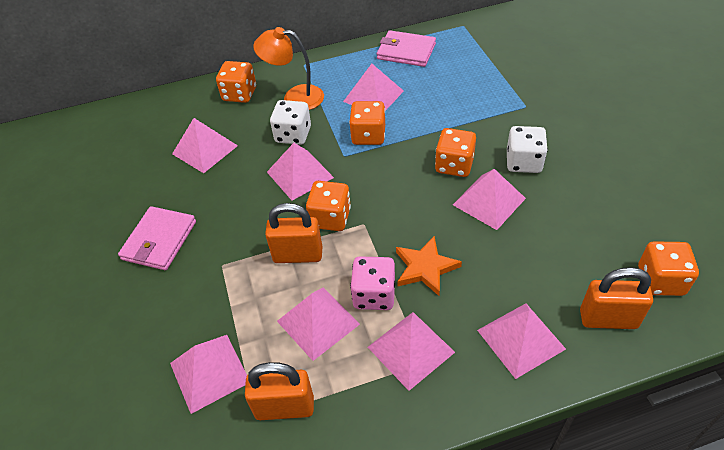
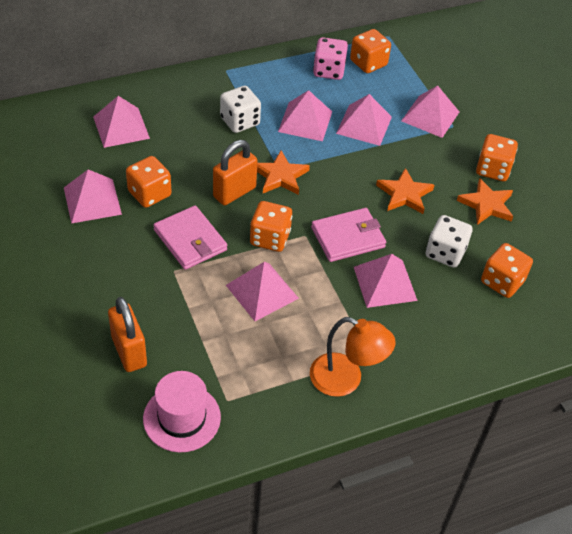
orange padlock: [245,362,314,420] [265,203,322,263] [580,267,653,329] = 3 -> [108,297,147,372] [213,140,258,205] = 2
orange star: [396,236,462,296] = 1 -> [257,150,310,195] [376,168,434,214] [457,178,514,225] = 3
pink hat: none = 0 -> [143,371,221,453] = 1
pink pyramid: [170,335,247,414] [172,118,238,173] [267,143,334,201] [277,288,360,361] [343,64,404,111] [368,312,455,391] [453,169,526,230] [477,303,566,379] = 8 -> [64,170,122,224] [93,96,150,148] [226,262,299,321] [278,90,332,141] [336,94,392,146] [354,254,418,308] [401,85,459,138] = 7

